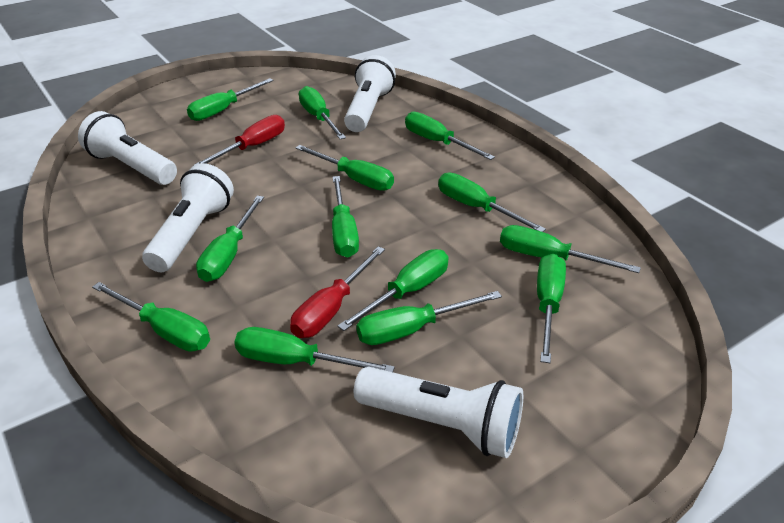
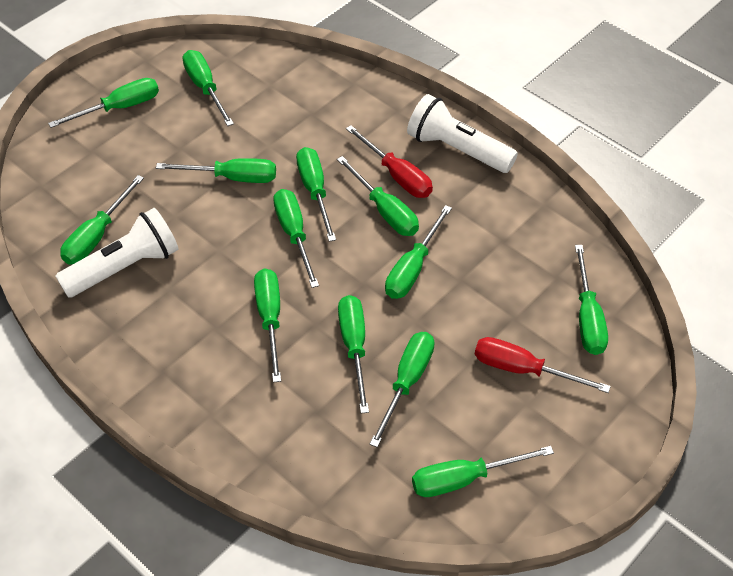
white flashlight: [78,111,177,185] [142,163,234,272] [344,55,396,132] [354,367,523,458] = 4 -> [55,208,179,298] [407,94,518,173] = 2

